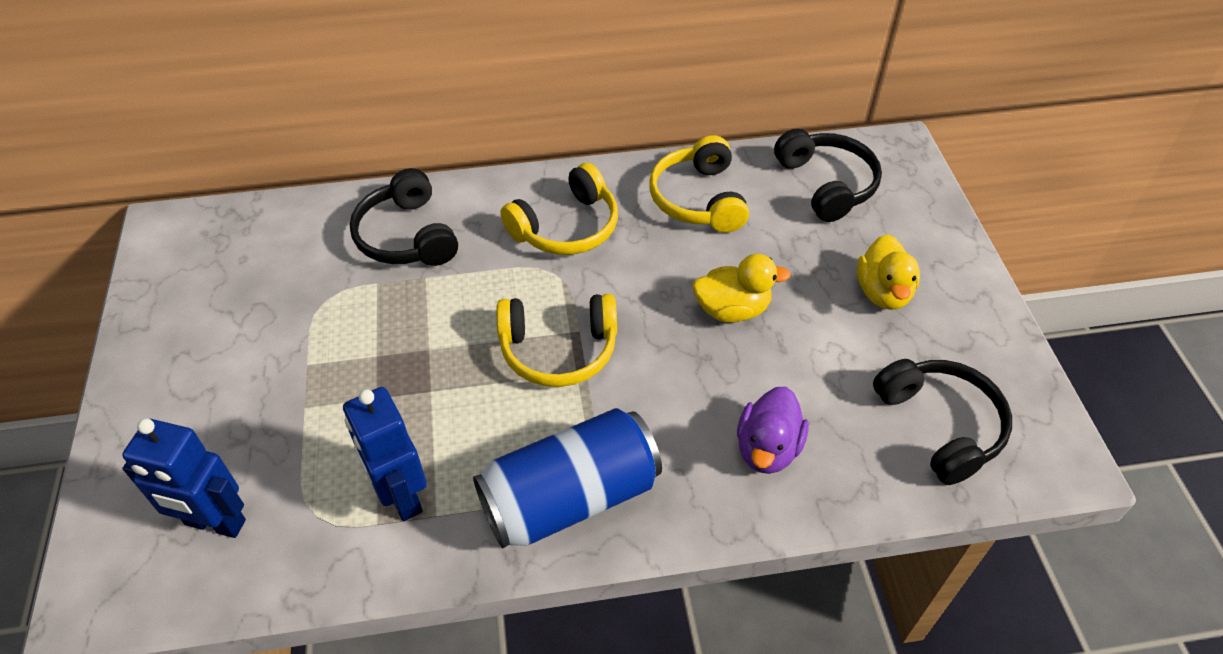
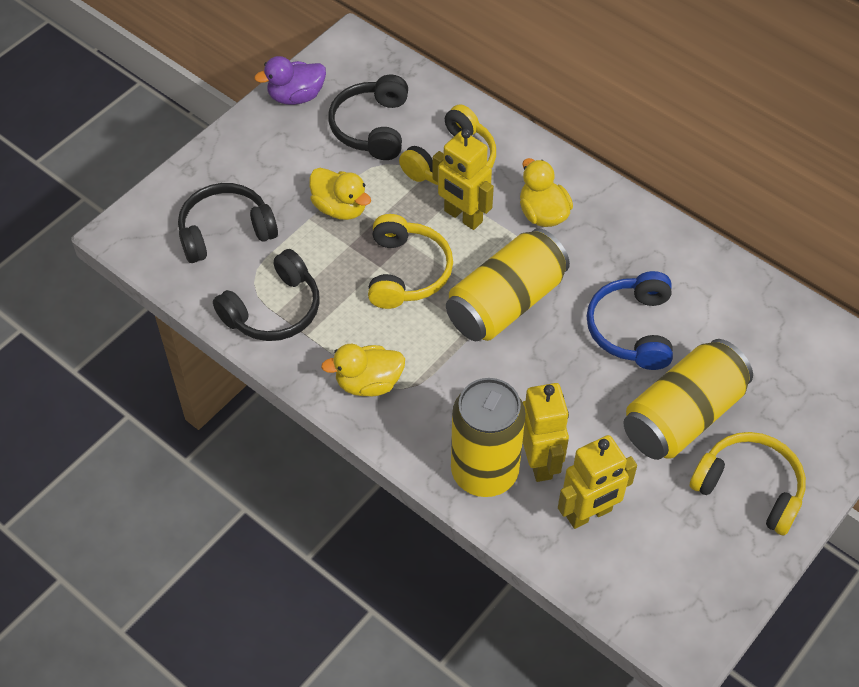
blue can: [473,408,662,549] = 1 -> none = 0
blue headphones: none = 0 -> [587,271,673,370] = 1
blue robot: [122,418,246,538] [343,387,427,521] = 2 -> none = 0
yellow can: none = 0 -> [446,228,570,341] [451,378,526,497] [623,339,753,460] = 3
yellow duck: [692,254,791,323] [857,234,920,310] = 2 -> [310,168,371,220] [321,344,405,396] [520,158,573,227] = 3
yellow robot: none = 0 -> [433,129,494,230] [523,383,569,482] [558,435,637,529] = 3

